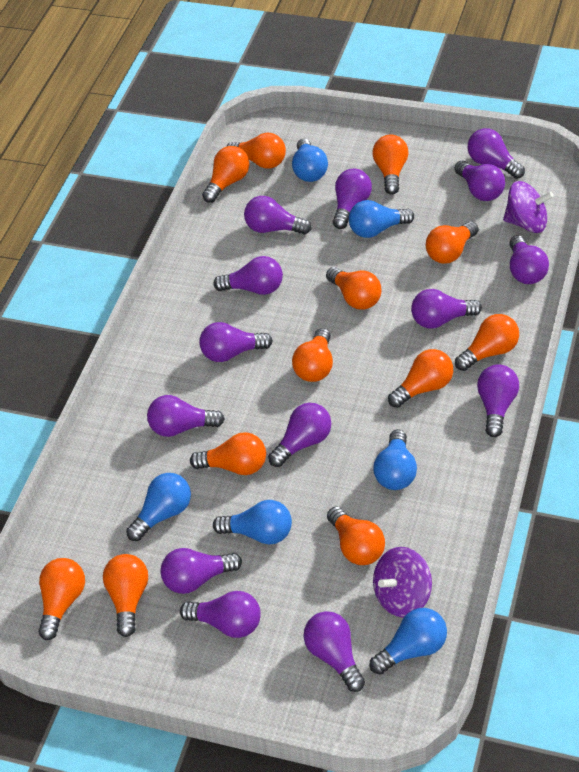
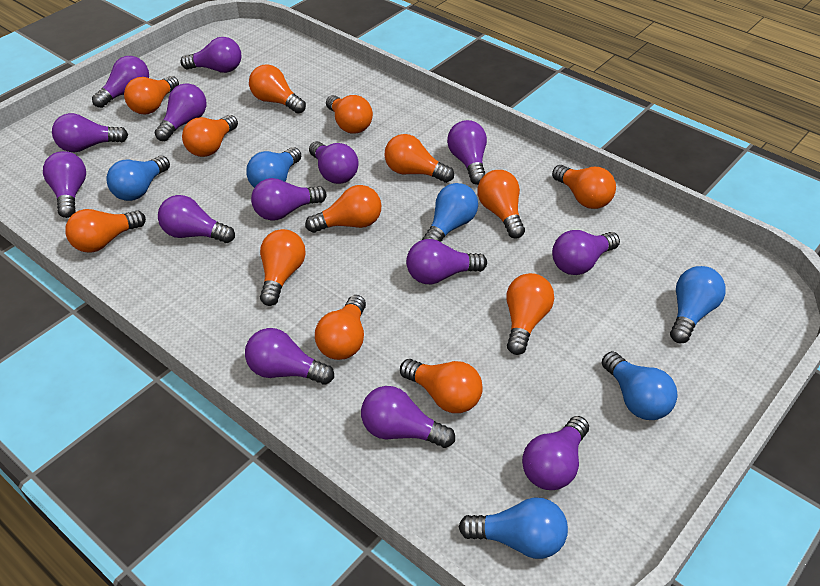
orange light bulb: [38,558,85,640] [103,554,148,637] [190,432,266,475] [202,146,249,203] [226,133,286,169] [292,328,333,382] [326,267,382,310] [327,506,385,565] [373,134,409,195] [388,349,453,408] [426,221,478,264] [455,314,519,371] = 12 -> [65,209,146,253] [124,76,179,114] [182,115,238,157] [249,64,306,114] [260,229,306,306] [305,185,381,233] [315,295,366,360] [326,95,373,134] [385,134,454,183] [400,359,483,413] [477,170,525,239] [506,273,554,355] [552,165,616,209] = 13
purple spinning top: [373,547,432,617] [503,181,554,233] = 2 -> none = 0

